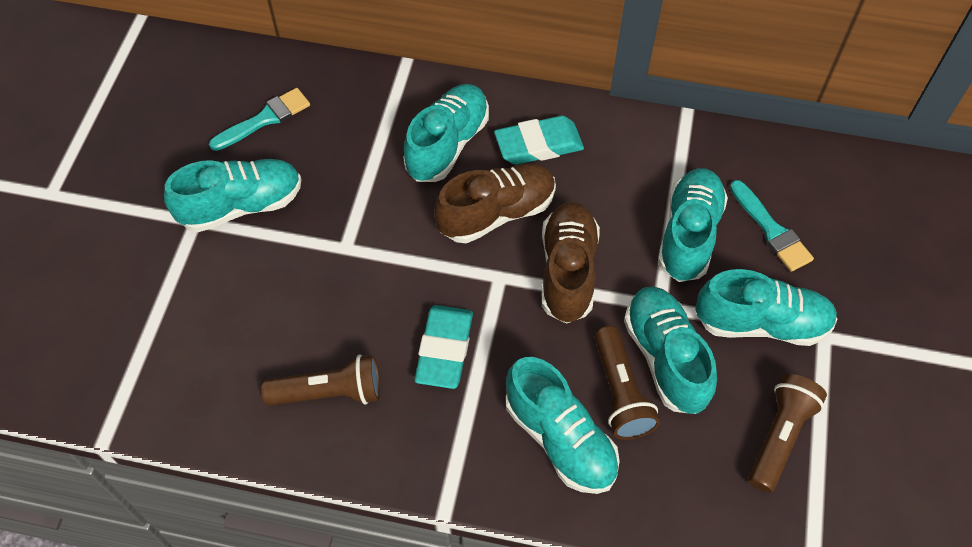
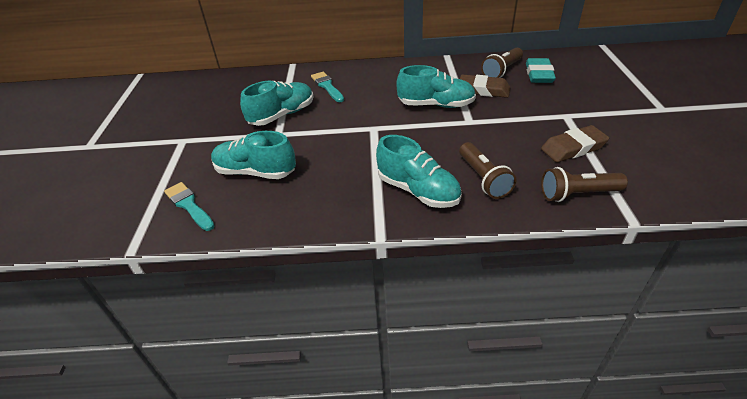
brown eraser: none = 0 -> [460,74,510,98] [541,125,609,162] = 2
brown shoe: [434,163,556,243] [542,202,600,324] = 2 -> none = 0
turquoise eraser: [414,305,473,389] [494,116,584,165] = 2 -> [526,58,556,83] = 1
turquoise shoe: [164,159,301,232] [404,84,489,182] [506,357,620,494] [624,286,717,414] [658,168,728,282] [695,269,838,346] = 6 -> [211,131,296,179] [240,81,313,126] [376,135,462,208] [396,65,476,108] = 4

